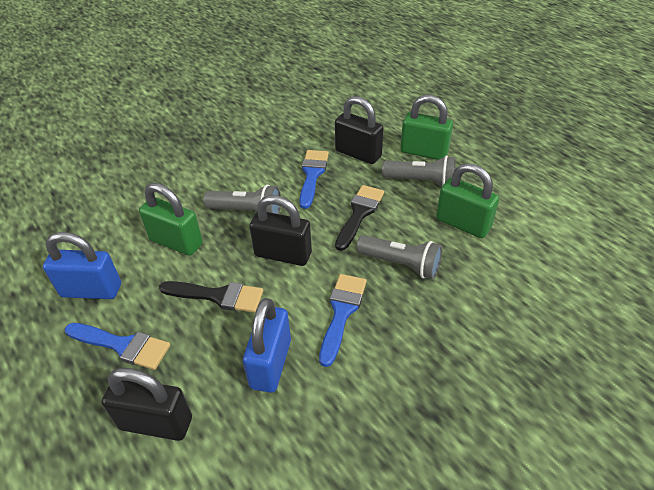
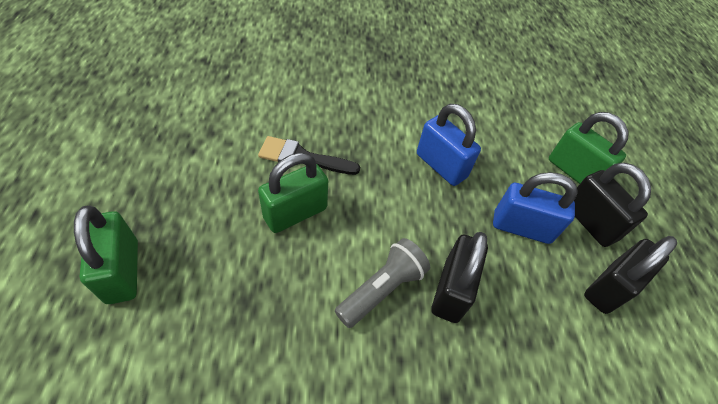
black brush: [159,281,263,313] [335,185,384,251] = 2 -> [258,136,360,175] = 1
blue brush: [65,323,170,370] [299,150,329,209] [319,274,367,367] = 3 -> none = 0
grey flashlight: [204,184,281,214] [356,235,442,279] [382,155,456,187] = 3 -> [335,238,430,328] = 1

